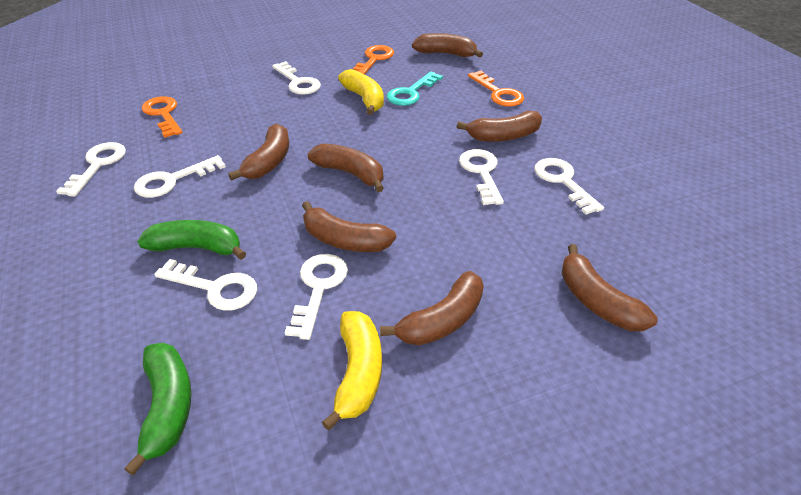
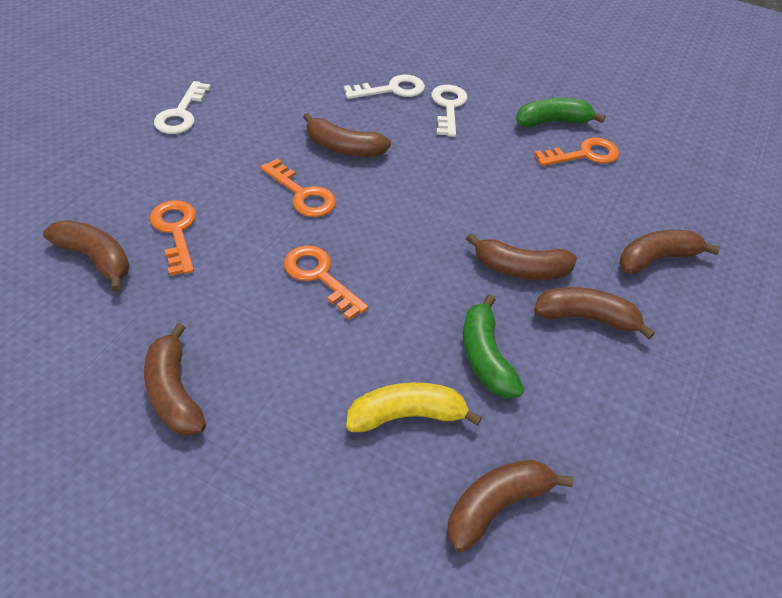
orange key: [142,96,182,138] [353,45,394,74] [468,71,524,107] = 3 -> [150,200,196,276] [260,158,336,217] [284,245,368,320] [534,137,619,166] = 4
turquoise key: [387,71,443,106] = 1 -> none = 0
white key: [56,142,126,197] [134,155,226,198] [154,259,257,311] [272,61,321,95] [285,254,348,340] [459,149,504,205] [534,158,604,215] = 7 -> [154,81,211,134] [344,75,425,99] [431,85,467,137] = 3
yellow banana: [322,311,382,431] [338,69,384,115] = 2 -> [346,382,482,432] = 1

